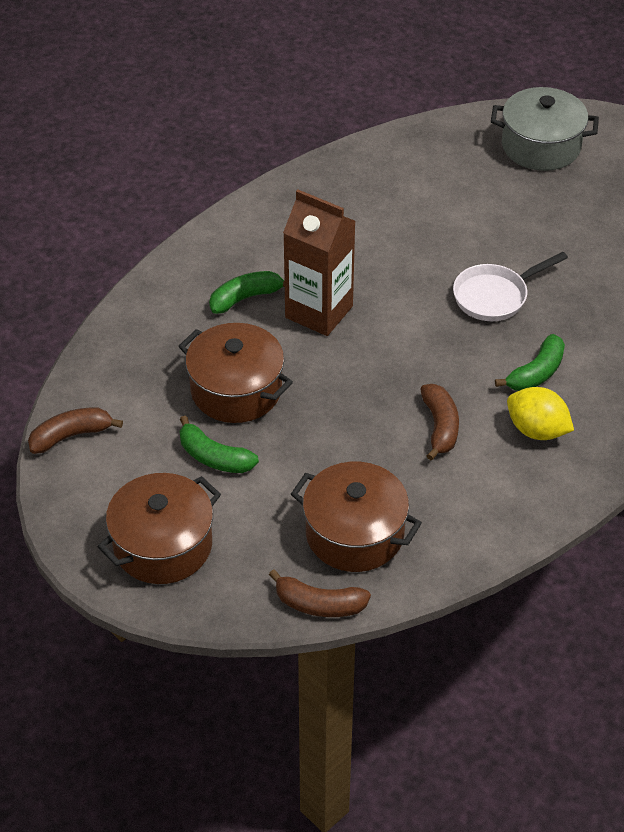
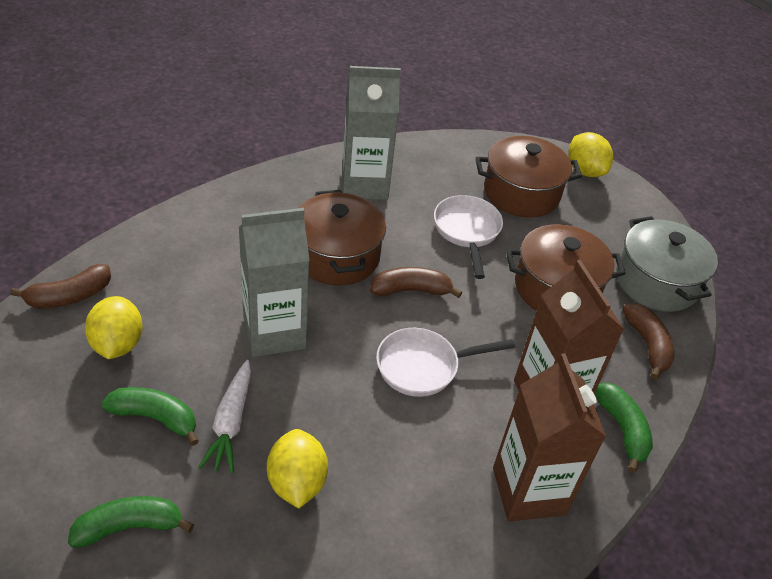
brown carton: [283,190,356,336] = 1 -> [493,353,606,522] [514,260,624,394] = 2
grey carton: none = 0 -> [239,208,310,357] [342,66,401,200] = 2
white carrot: none = 0 -> [198,360,251,473] = 1
white pan: [453,252,568,321] = 1 -> [376,328,515,397] [434,195,503,279] = 2
yellow lemon: [507,387,574,440] = 1 -> [85,296,143,359] [267,429,328,508] [568,132,613,177] = 3

